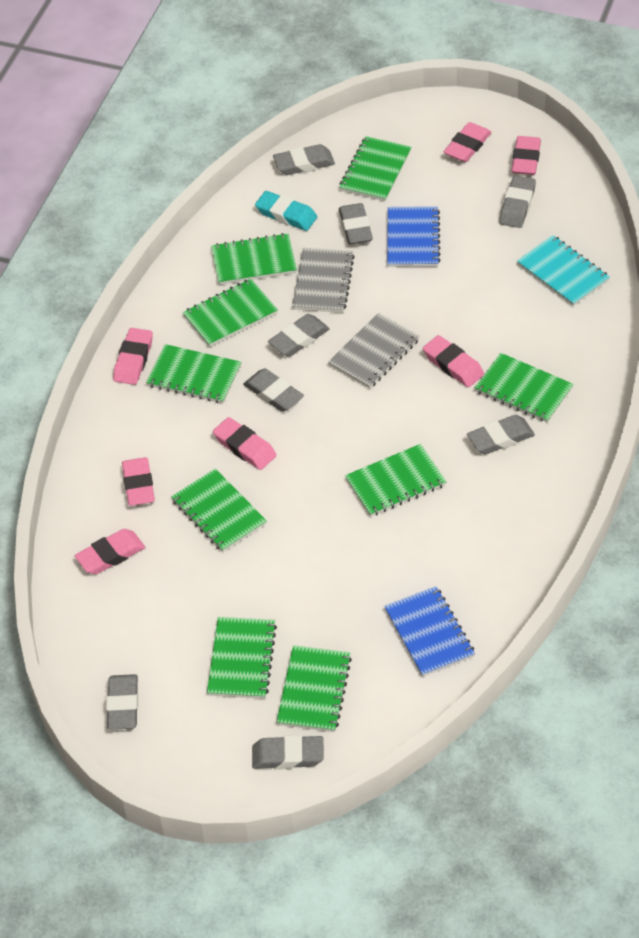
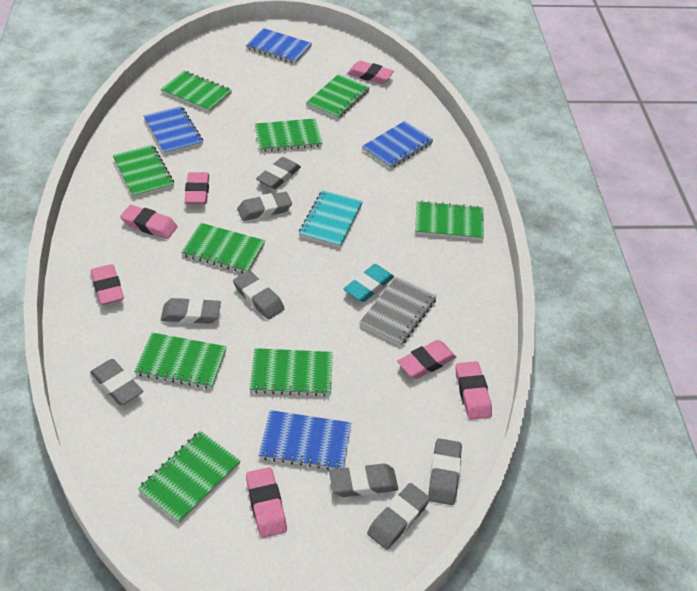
blue notebook: [384,586,475,677] [387,206,440,267] = 2 -> [144,106,203,155] [246,28,312,64] [259,410,351,470] [362,121,434,169] = 4
grey notebook: [292,248,355,313] [328,313,420,389] = 2 -> [359,276,437,346] = 1

